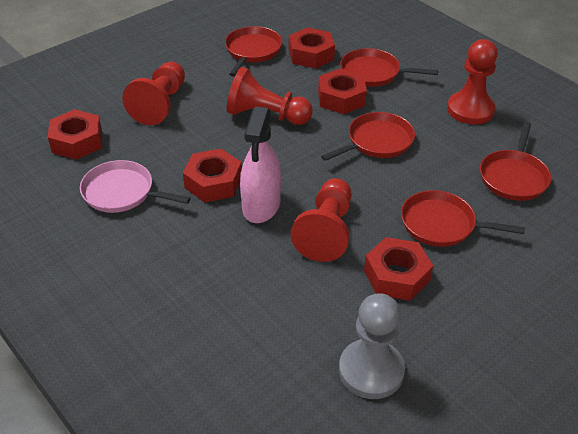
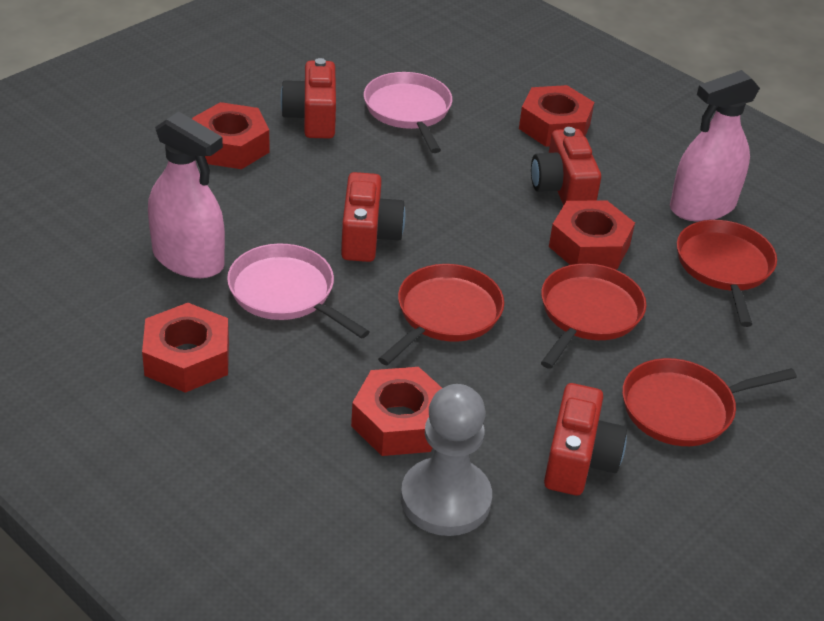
pink pan: [80,160,191,213] = 1 -> [227,243,370,339] [364,72,452,153] = 2
pink spray bottle: [240,106,281,223] = 1 -> [148,111,225,278] [670,70,760,222] = 2
red camera: none = 0 -> [280,58,336,138] [341,172,405,262] [531,127,601,206] [544,383,627,495] = 4
red pan: [225,26,282,77] [321,112,415,161] [340,48,438,87] [401,190,525,247] [480,122,551,201] = 5 -> [378,264,504,366] [541,263,646,369] [622,358,797,446] [677,220,777,327] = 4
red pawn: [122,62,185,125] [227,67,313,125] [290,178,352,262] [447,39,498,125] = 4 -> none = 0

